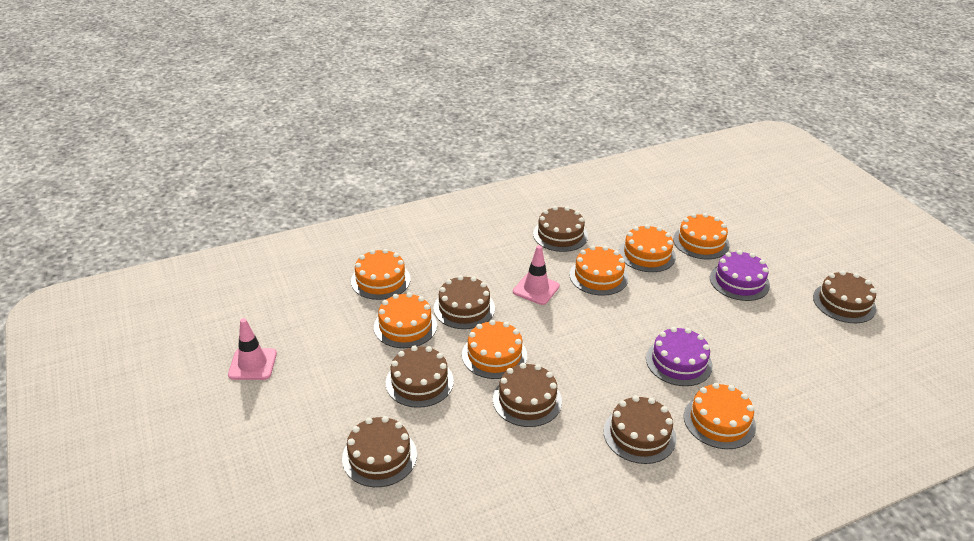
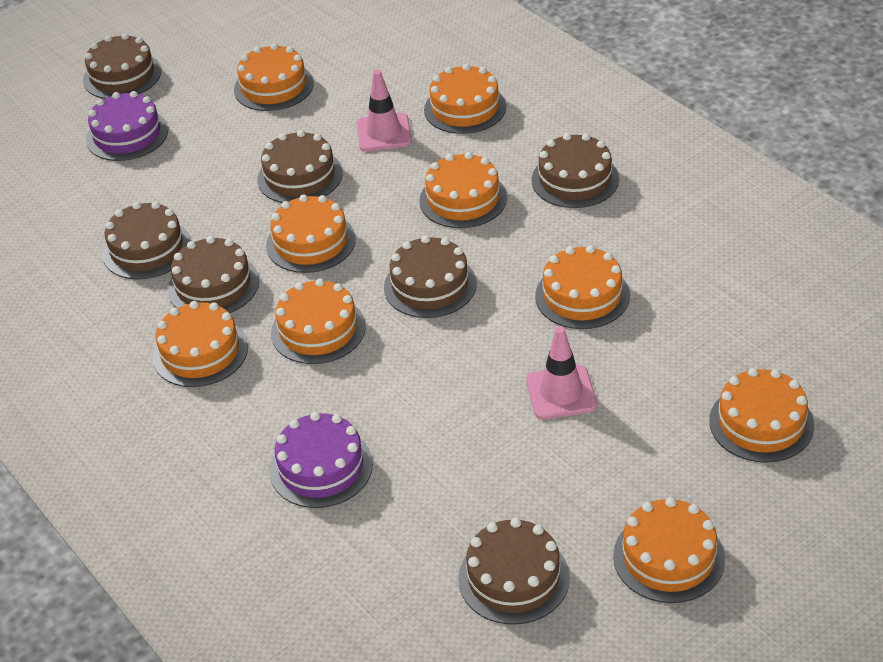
orange cake: [351,249,411,300] [374,292,437,348] [462,320,527,379] [570,246,628,296] [619,224,676,272] [673,213,730,259] [684,383,756,449] = 7 -> [152,301,248,387] [234,43,314,111] [266,194,356,273] [271,278,366,364] [419,152,507,228] [424,64,506,134] [535,245,630,329] [613,497,725,603] [709,368,814,463] = 9

